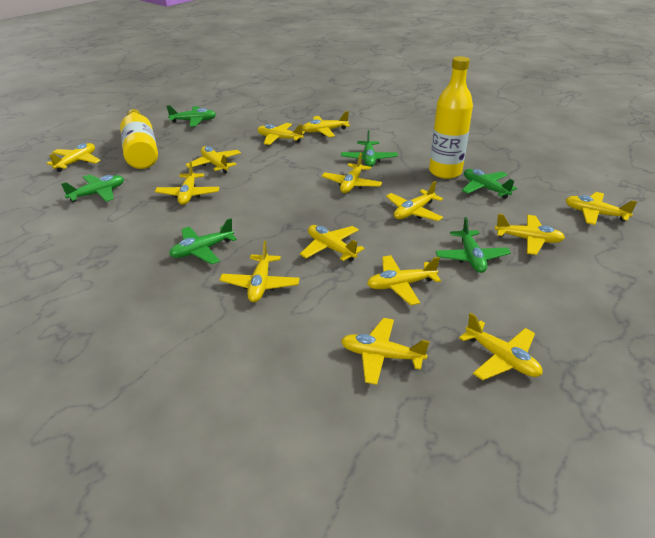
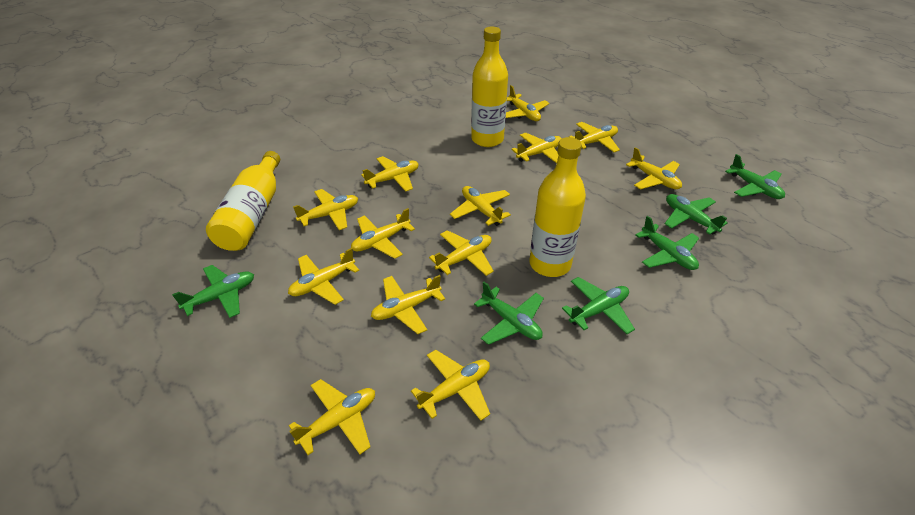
yellow bottle: [120,109,158,169] [429,56,473,179] = 2 -> [206,151,280,251] [471,27,508,147] [529,137,586,277] = 3
yellow plane: [47,143,101,172] [155,161,219,205] [186,146,241,174] [219,241,300,302] [257,123,305,145] [300,225,365,262] [303,111,350,137] [322,153,382,193] [341,318,430,385] [367,255,441,305] [386,181,443,221] [459,313,542,380] [495,214,565,255] [566,192,637,225] = 14 -> [288,248,359,305] [289,379,375,455] [293,189,358,230] [351,208,415,259] [361,156,418,192] [371,275,445,334] [411,350,490,421] [429,230,494,276] [450,186,511,226] [506,85,549,121] [511,133,562,163] [569,122,620,152] [626,147,682,189] = 13

